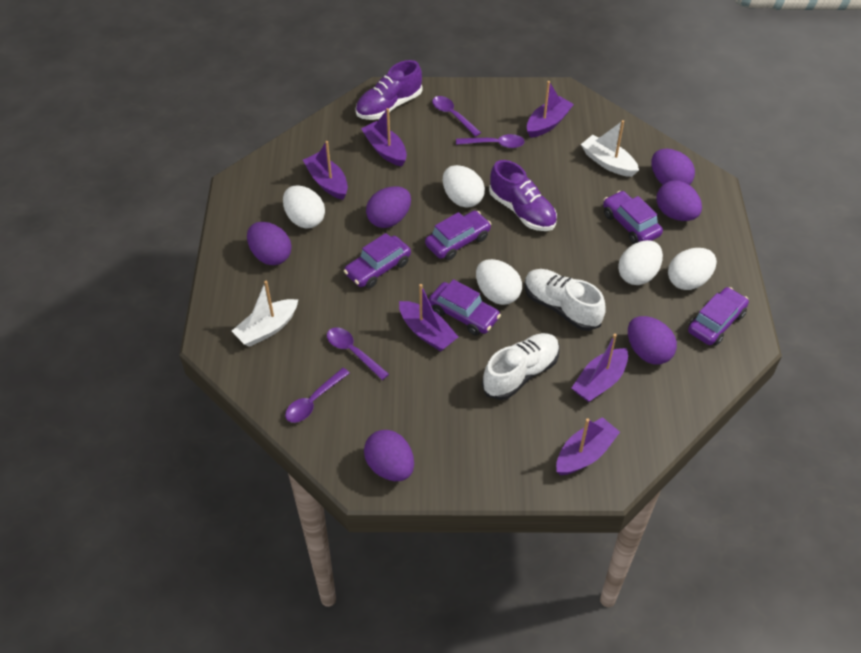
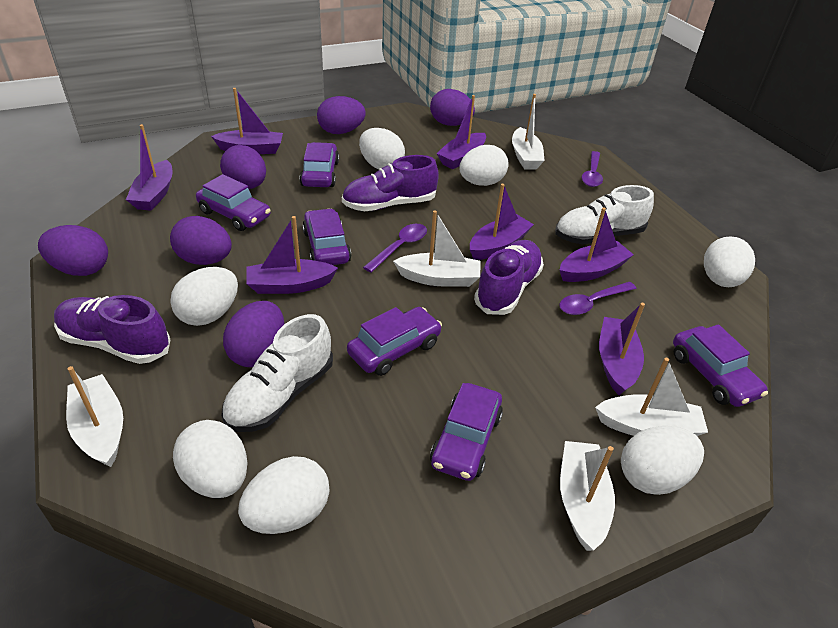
purple boat: [303,141,348,200] [361,108,407,166] [399,284,458,352] [527,81,574,138] [556,417,620,475] [572,334,628,402] = 6 -> [126,124,172,211] [211,88,283,154] [246,216,338,294] [436,95,486,169] [470,184,534,260] [560,208,634,282] [599,303,645,395] = 7
purple car: [344,233,411,288] [425,210,491,260] [429,279,501,336] [603,191,663,244] [688,287,749,346] = 5 -> [196,174,271,231] [300,142,339,187] [302,208,351,265] [347,307,442,376] [430,383,503,481] [673,324,768,407] = 6
purple shoe: [355,60,422,120] [489,160,557,231] = 2 -> [54,295,170,364] [342,155,439,211] [474,240,544,315] = 3
purple spoon: [285,368,350,423] [327,327,389,380] [432,96,481,137] [456,134,525,148] = 4 -> [363,224,427,272] [559,282,636,315] [582,151,603,187] = 3
white boat: [232,281,298,347] [581,120,639,177] = 2 -> [66,366,123,467] [393,210,481,287] [512,94,545,170] [560,441,615,551] [595,357,708,436] = 5
white egg: [283,185,325,228] [443,165,485,208] [476,259,522,305] [618,240,663,285] [668,248,717,290] = 5 -> [170,267,238,326] [173,420,247,498] [238,456,329,534] [359,128,405,169] [459,145,509,186] [621,426,704,495] [704,236,755,287] = 7

